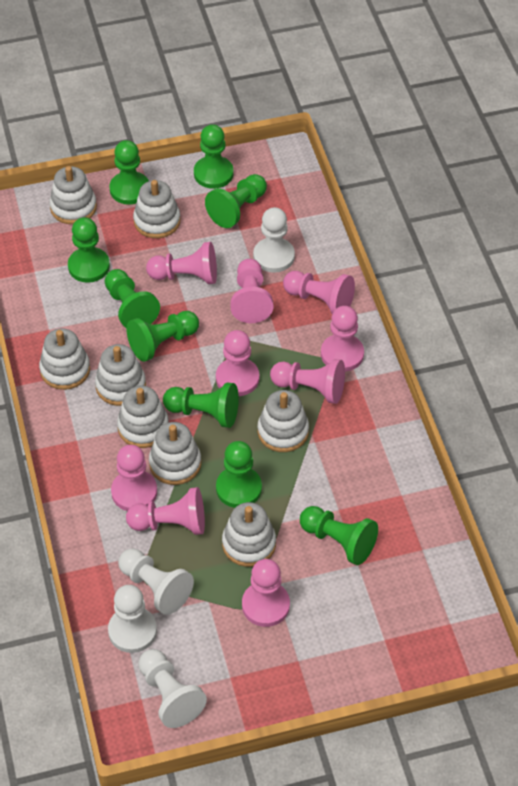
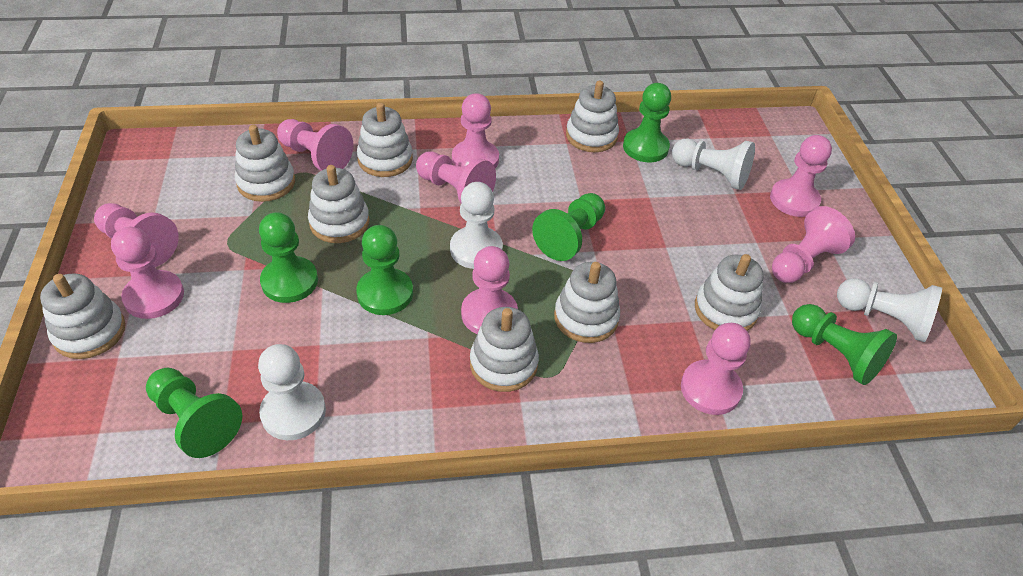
green pawn: [68,217,110,283] [105,269,160,329] [110,140,149,205] [127,311,199,362] [163,383,239,428] [194,124,234,189] [205,174,267,228] [216,441,262,508] [300,506,378,565] = 9 -> [146,368,242,458] [259,212,318,303] [356,225,413,315] [532,193,605,261] [623,83,671,162] [792,304,897,385] = 6

